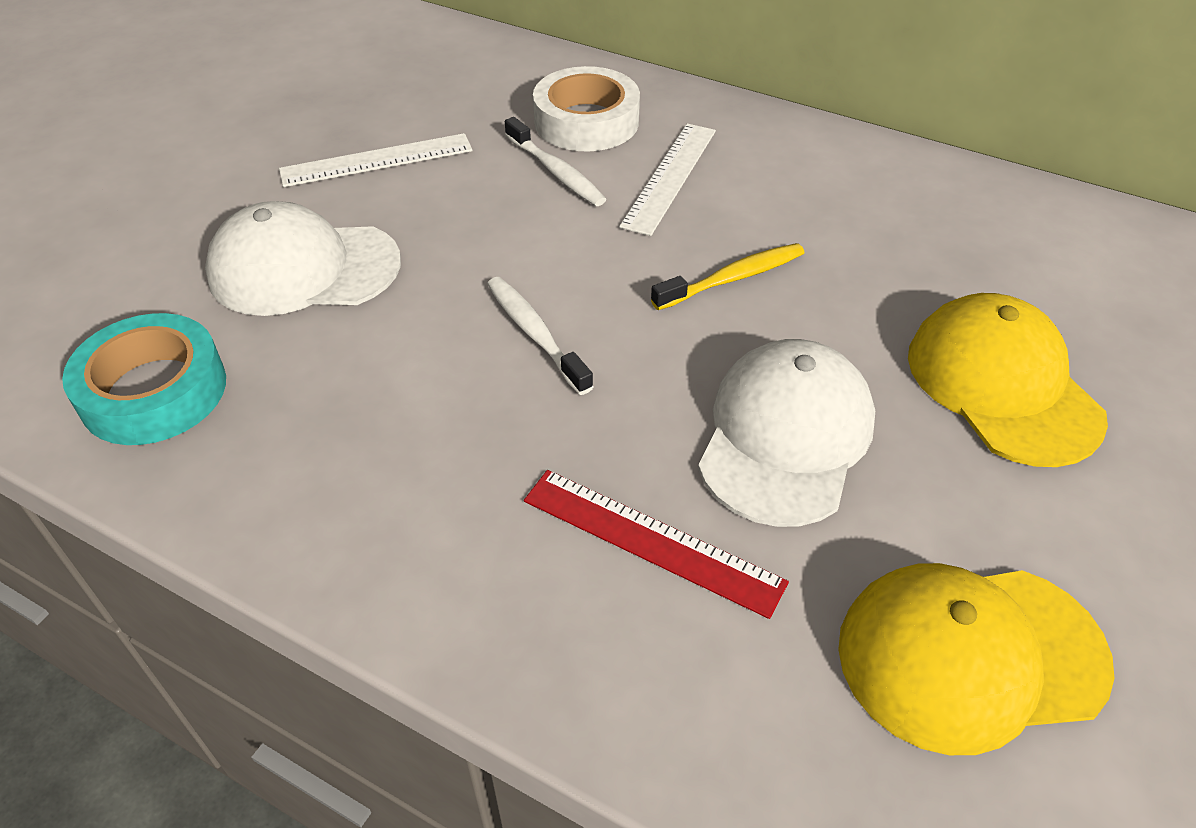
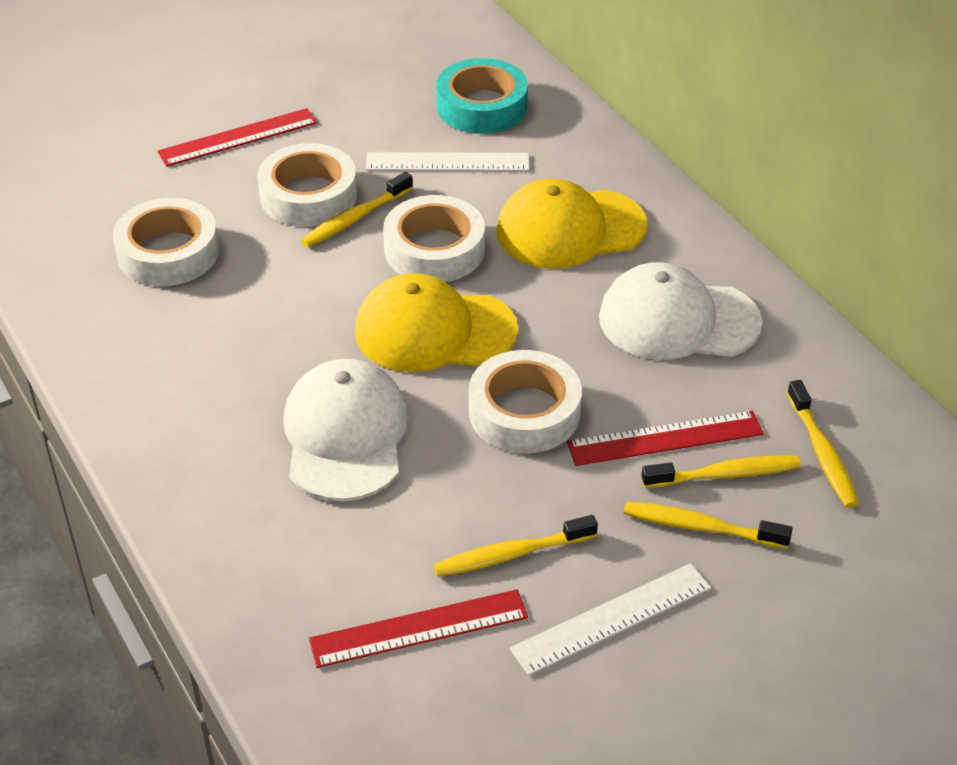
red ruler: [524,470,789,619] = 1 -> [158,108,317,167] [309,589,528,668] [567,411,764,466] = 3
white tape: [533,66,640,152] = 1 -> [113,198,219,286] [257,143,357,227] [383,195,485,282] [469,350,582,454] = 4
white toothbrush: [487,277,593,395] [505,117,606,206] = 2 -> none = 0
yellow toothbrush: [651,243,805,310] = 1 -> [301,172,413,247] [433,515,598,577] [624,502,793,549] [641,455,801,488] [787,380,859,508] = 5

